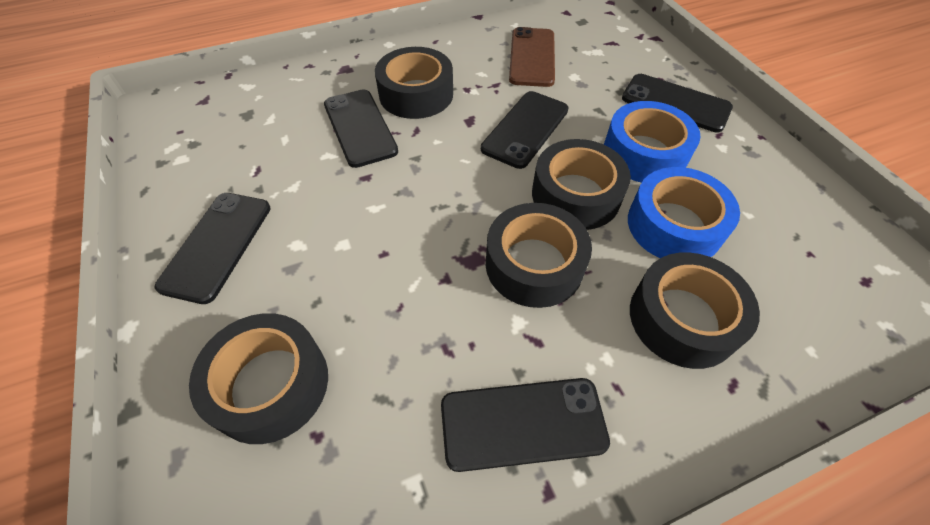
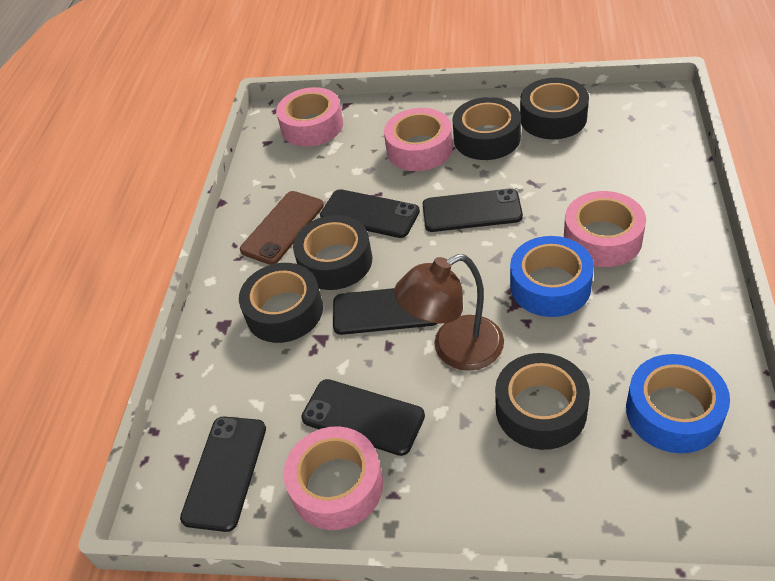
brown lamp: none = 0 -> [394,254,504,371] = 1
pink tape: none = 0 -> [276,87,343,147] [283,426,383,530] [384,108,453,171] [564,191,646,267] = 4

